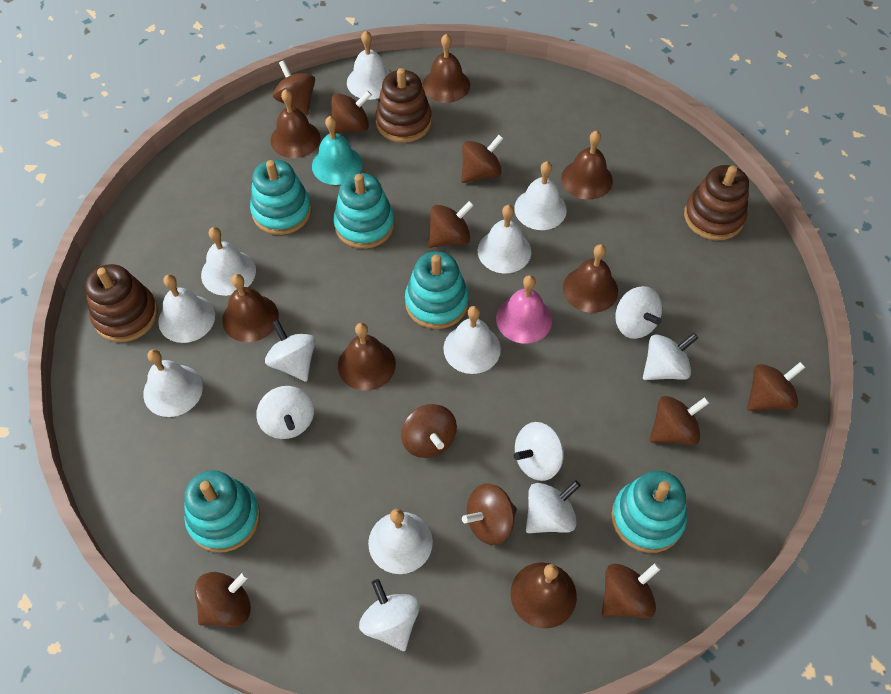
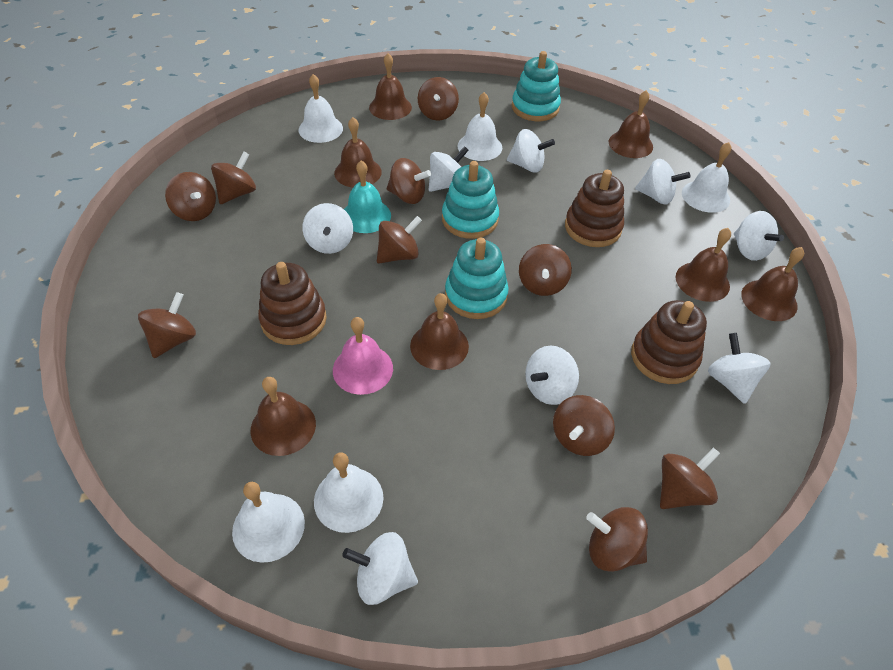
turquoise stacking toy: [184,470,260,552] [250,160,312,235] [333,173,395,249] [405,251,469,329] [612,471,687,553] = 5 -> [442,161,499,239] [445,238,509,319] [512,51,561,121] = 3
white bell: [143,349,203,417] [158,275,215,343] [201,227,256,296] [347,31,391,100] [368,509,433,574] [443,306,501,374] [478,205,531,273] [514,161,567,230] = 8 -> [232,482,305,563] [299,74,343,143] [314,452,384,533] [458,92,502,161] [682,142,731,213] = 5
white spinning top: [256,386,314,439] [265,320,316,382] [359,579,420,651] [514,422,564,481] [526,480,581,533] [615,286,662,339] [643,333,698,380] = 7 -> [303,203,353,254] [342,532,418,605] [428,146,469,192] [507,129,555,173] [525,346,579,405] [635,159,690,205] [708,333,771,404] [734,211,784,261] = 8

